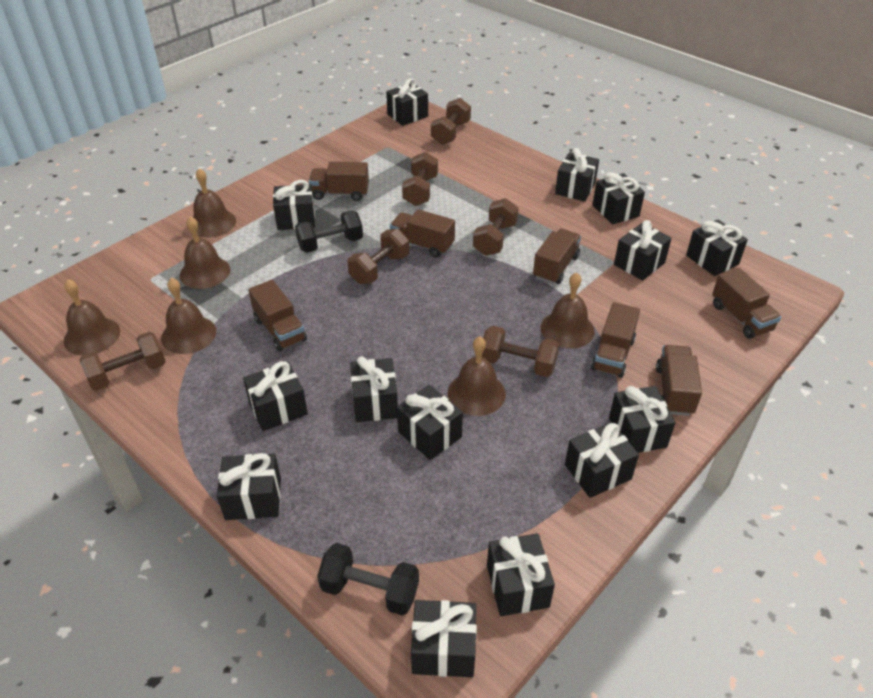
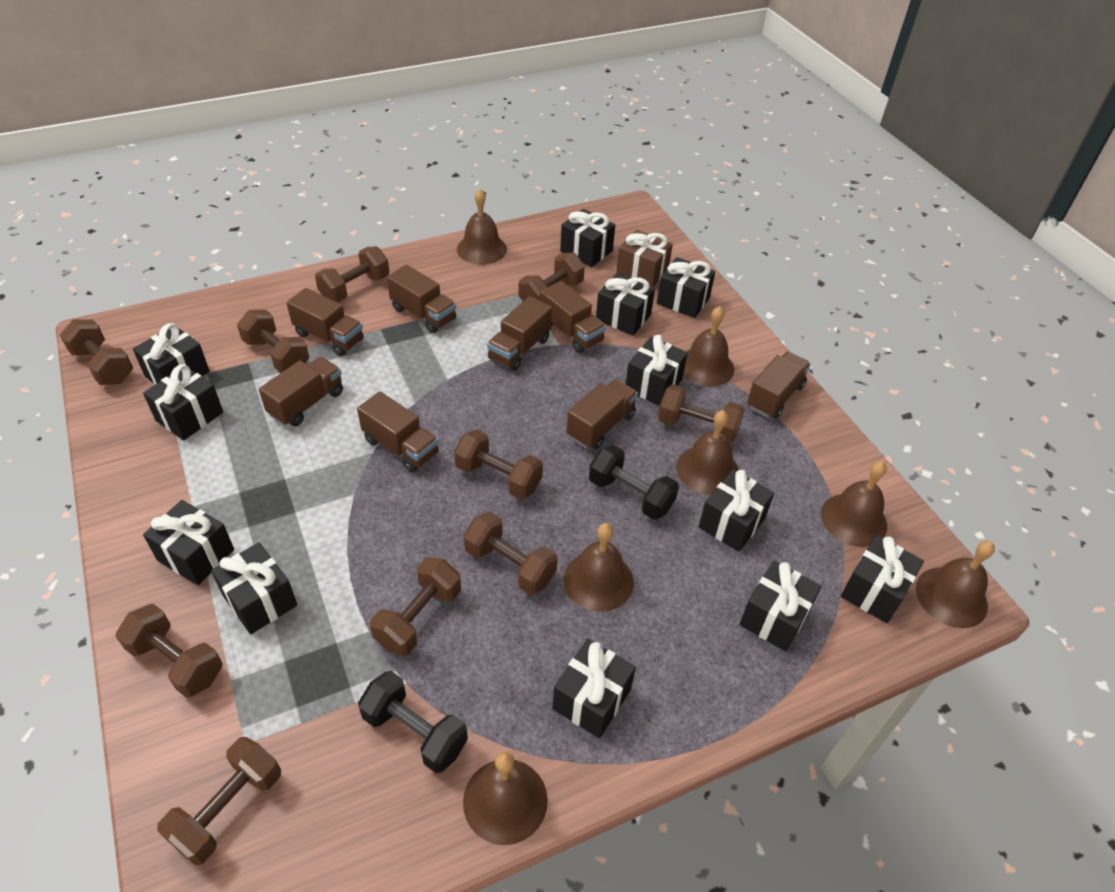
black gift: [217,453,281,520] [243,361,308,431] [273,180,315,230] [350,356,398,422] [386,78,428,126] [397,385,463,460] [411,600,477,677] [487,533,555,616] [555,148,599,201] [565,422,639,498] [593,172,645,225] [609,386,675,453] [614,220,672,281] [686,220,748,276] = 14 -> [133,323,210,385] [143,364,223,440] [143,500,234,585] [211,542,297,634] [552,639,636,738] [560,209,615,267] [596,273,655,336] [626,335,688,406] [657,257,715,318] [699,469,774,552] [740,560,821,651] [841,535,924,623] = 12
brown bell: [64,279,120,355] [161,278,216,354] [180,216,230,289] [193,168,236,237] [448,336,506,416] [540,272,595,348] = 6 -> [457,189,507,265] [463,751,548,845] [564,523,634,612] [676,410,739,495] [683,306,734,387] [821,461,887,547] [916,541,995,628] = 7
brown dumbbell: [80,332,166,391] [348,229,409,284] [402,152,438,206] [431,98,471,145] [473,198,519,256] [482,326,559,377] = 6 -> [60,319,133,385] [116,604,222,698] [157,737,281,866] [237,310,309,373] [315,246,389,302] [370,557,461,656] [454,429,543,499] [463,512,557,595] [519,252,585,301] [658,384,745,443] = 10
brown gift: none = 0 -> [616,230,673,287] = 1
brown truck: [248,280,307,351] [309,161,369,201] [390,209,455,258] [533,229,581,284] [591,302,640,378] [656,345,702,416] [712,268,781,339] = 7 -> [259,357,343,426] [286,288,364,356] [357,391,439,473] [387,265,456,333] [487,296,552,371] [540,281,606,353] [566,379,638,449] [747,352,811,419] = 8

